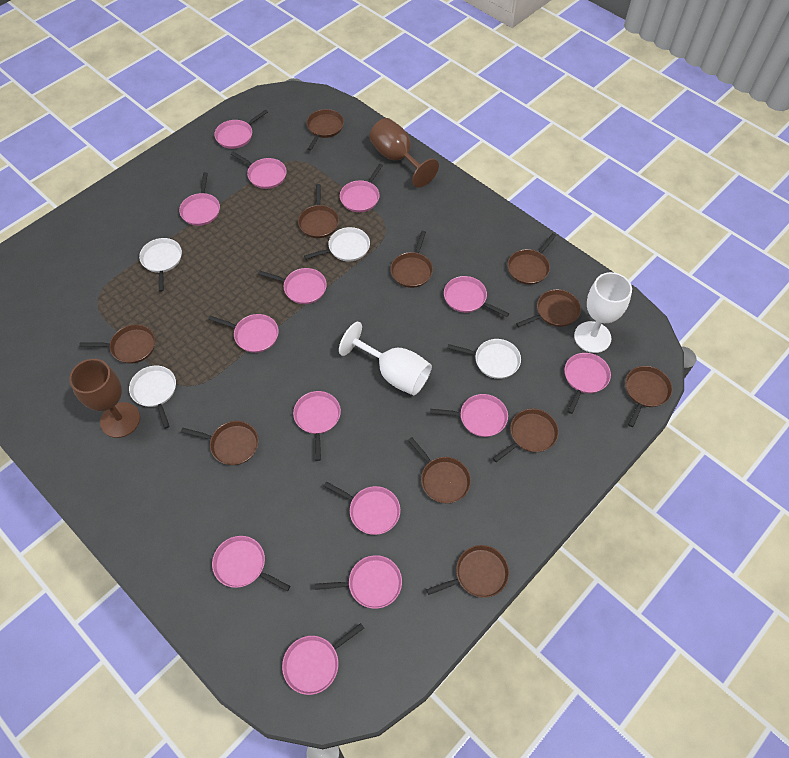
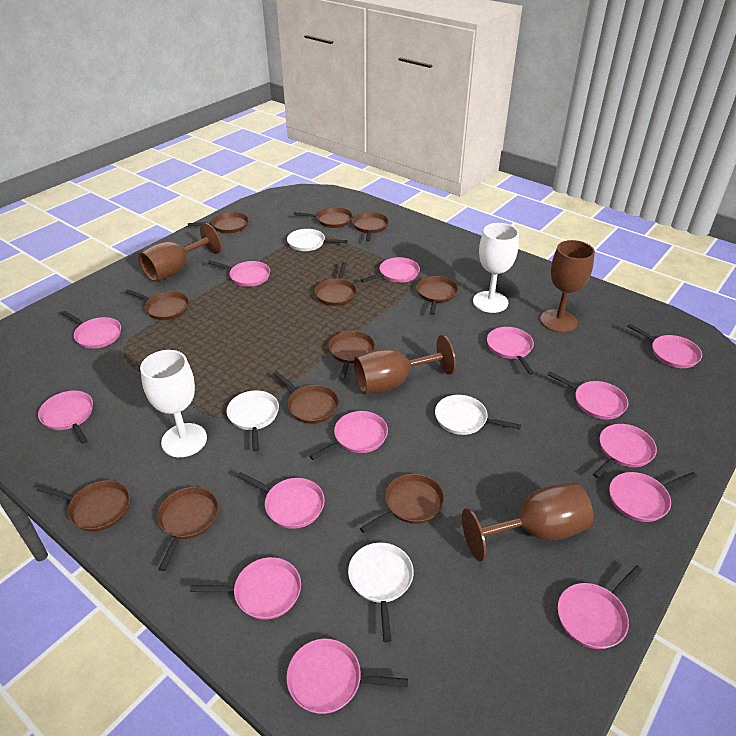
brown goblet: [69,359,140,438] [369,118,439,188] = 2 -> [139,223,221,282] [354,335,456,394] [462,482,594,562] [540,240,595,333] = 4

